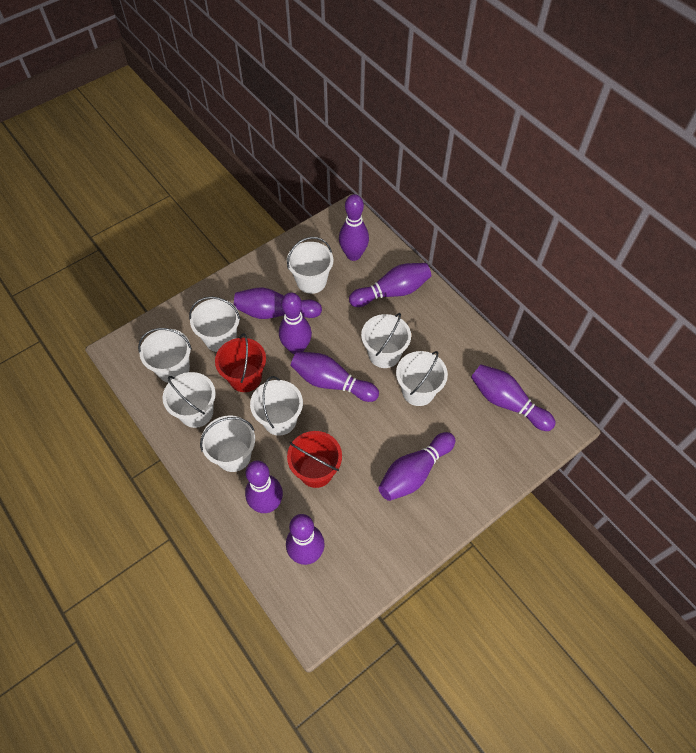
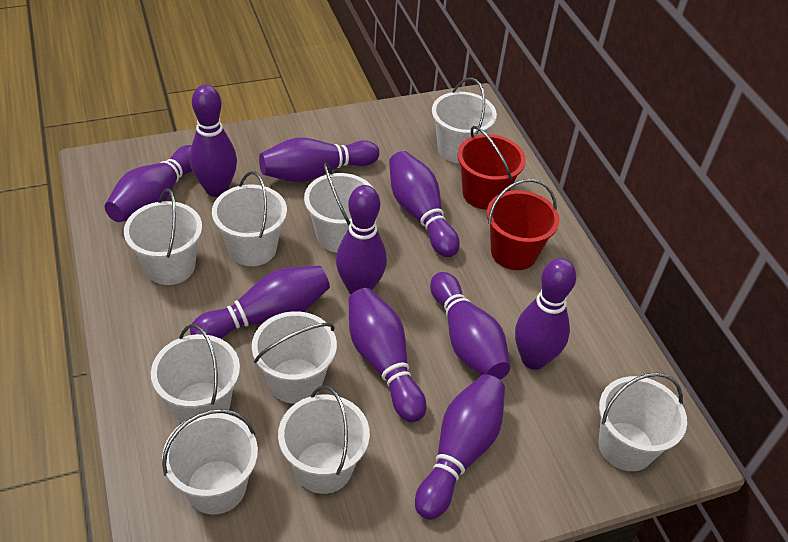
purple bowling pin: [234,287,322,319] [245,460,283,513] [279,292,312,354] [286,514,325,565] [291,351,379,402] [339,194,369,261] [349,263,431,307] [378,432,455,501] [471,364,556,431] = 9 -> [105,145,192,222] [190,84,237,197] [190,266,330,339] [259,138,379,183] [336,185,387,294] [348,288,426,422] [389,151,460,257] [415,374,505,520] [430,272,510,380] [515,258,576,370] = 10
white bucket: [138,328,192,383] [163,372,216,428] [189,296,240,352] [200,415,255,472] [250,376,303,436] [287,237,333,294] [361,313,411,368] [396,351,448,406] = 8 -> [124,188,202,285] [151,324,240,424] [162,409,258,515] [212,171,287,266] [252,311,337,404] [278,386,370,494] [304,163,373,253] [432,77,497,163] [598,372,687,471] = 9

